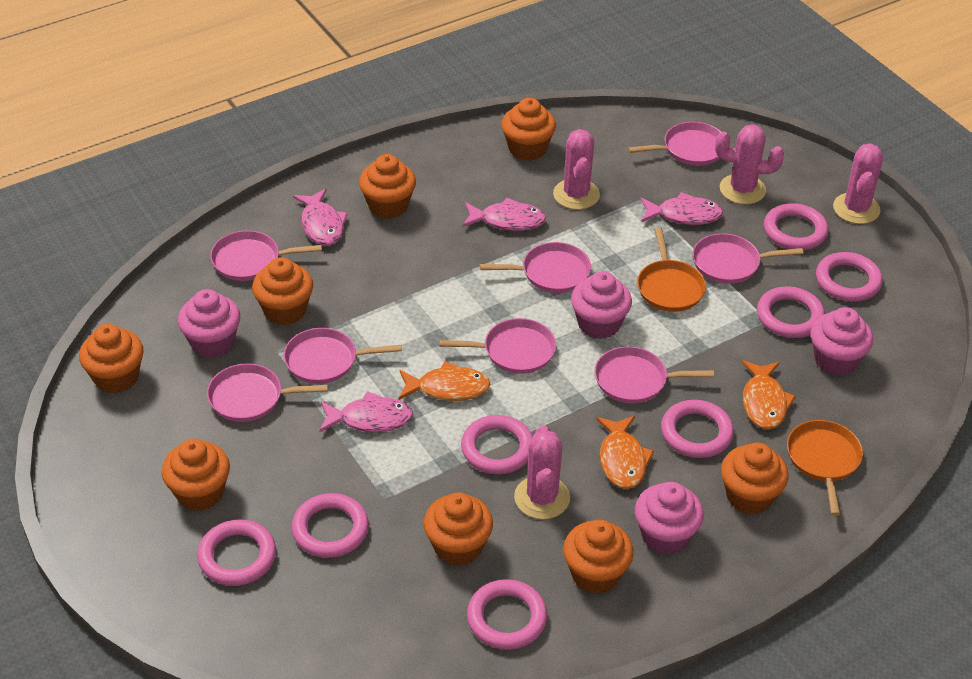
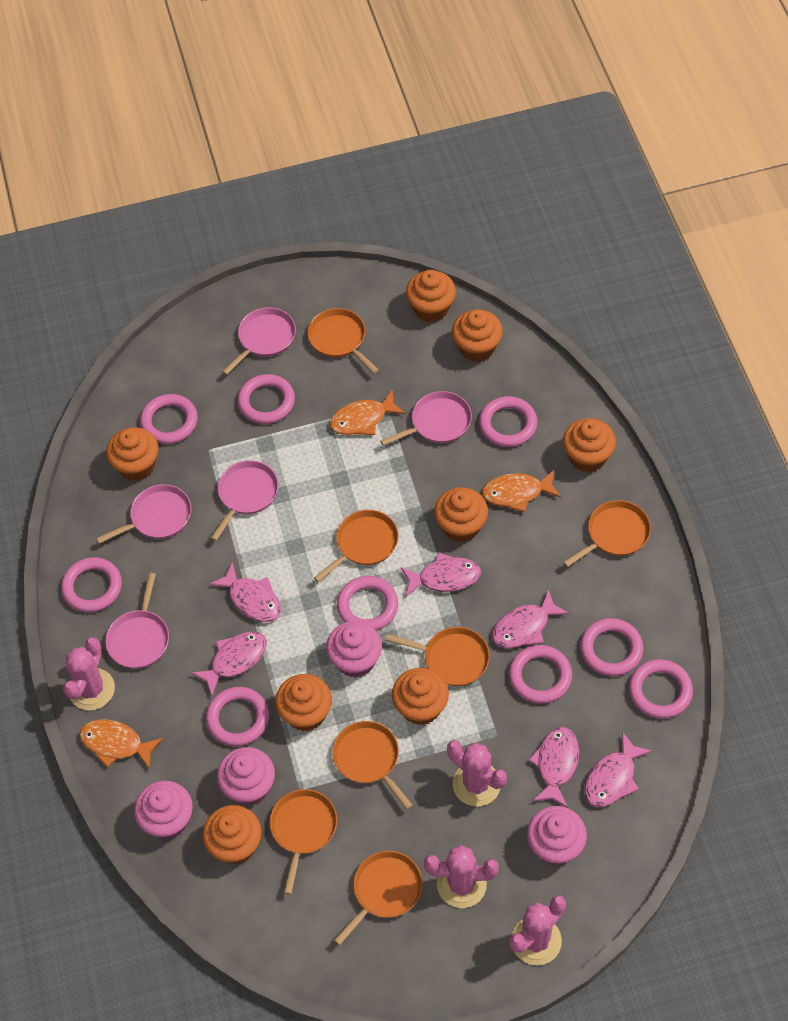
orange pan: [637,227,706,312] [787,420,863,516] = 2 -> [270,789,337,895] [307,308,379,374] [314,510,398,582] [332,721,413,810] [334,851,423,945] [386,627,490,686] [563,500,651,567] = 7
pink fish: [293,189,348,246] [319,391,413,432] [462,198,546,231] [640,192,723,225] = 4 -> [191,631,267,696] [209,562,281,622] [401,553,481,597] [492,589,569,648] [528,727,579,808] [584,732,652,807] = 6
pink pan: [207,363,328,422] [210,230,322,281] [284,328,402,384] [439,318,556,374] [480,242,591,293] [594,346,714,403] [628,122,721,166] [692,233,803,284] = 8 -> [96,484,192,544] [105,573,169,669] [211,460,278,541] [222,307,296,375] [380,391,472,446] = 5
pink ring: [197,519,276,586] [292,493,369,558] [461,415,533,474] [467,579,547,650] [661,400,734,458] [757,286,825,338] [764,203,828,250] [816,252,883,302] = 8 -> [61,557,122,612] [140,394,198,444] [206,687,269,746] [238,374,295,424] [337,576,398,631] [479,396,537,447] [509,645,572,704] [580,618,644,676] [629,659,693,719] = 9

